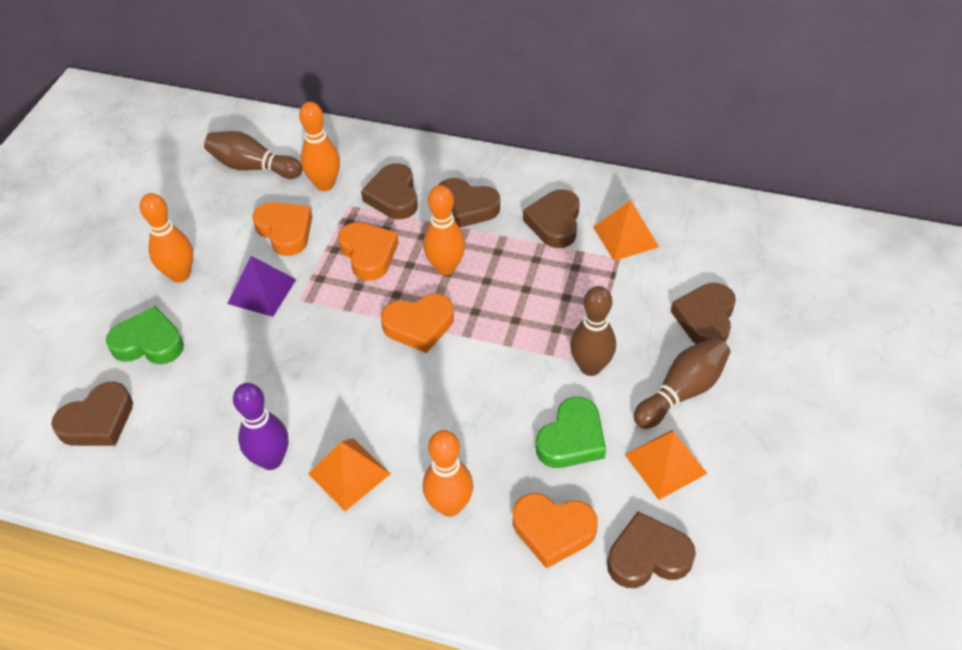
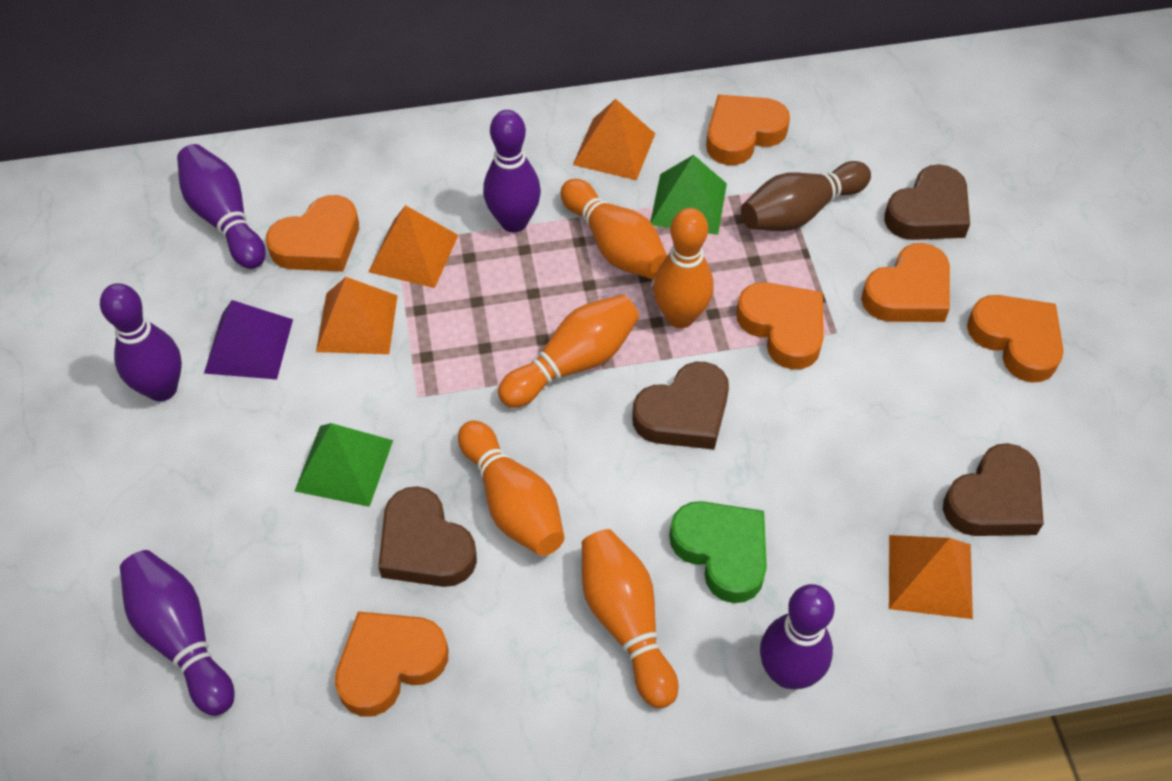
brown bowling pin: [204,131,302,179] [570,286,616,376] [634,337,730,429] = 3 -> [741,161,871,231] = 1
brown heart: [51,381,133,446] [361,163,418,219] [439,178,500,228] [523,189,580,248] [607,511,696,588] [671,283,736,344] = 6 -> [378,486,477,587] [632,362,729,450] [884,164,970,240] [943,443,1044,536] = 4
green heart: [106,306,184,364] [536,397,606,468] = 2 -> [669,501,767,603] = 1
green pyramid: none = 0 -> [295,423,393,507] [650,155,727,235] = 2
orange bowling pin: [140,193,193,283] [299,102,340,191] [423,185,465,275] [423,430,473,517] = 4 -> [458,420,565,556] [498,294,639,408] [561,179,667,279] [582,529,678,708] [653,208,714,328] = 5
orange heart: [252,202,312,256] [338,222,399,281] [381,294,454,353] [513,493,598,568] = 4 -> [266,195,359,272] [335,611,448,717] [706,94,790,165] [736,282,824,370] [861,243,950,322] [967,295,1064,383] = 6
orange pyramid: [308,438,390,511] [593,200,659,261] [625,430,708,500] = 3 -> [316,277,398,354] [369,205,458,288] [573,99,655,180] [889,535,973,619] = 4
purple bowling pin: [233,383,288,470] = 1 -> [100,283,182,401] [120,550,235,716] [177,144,266,269] [483,110,541,232] [760,584,834,689] = 5

